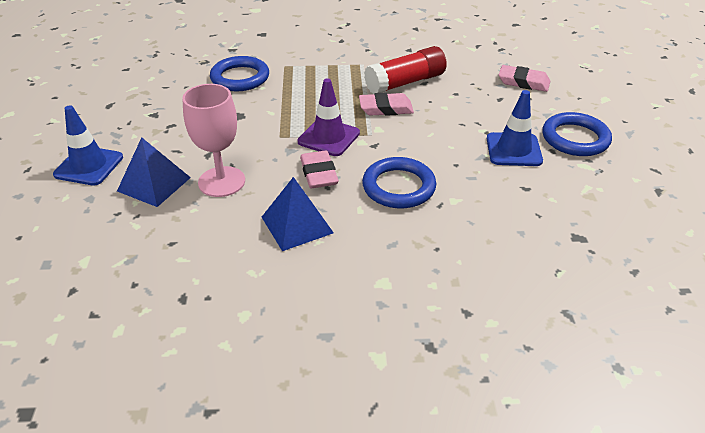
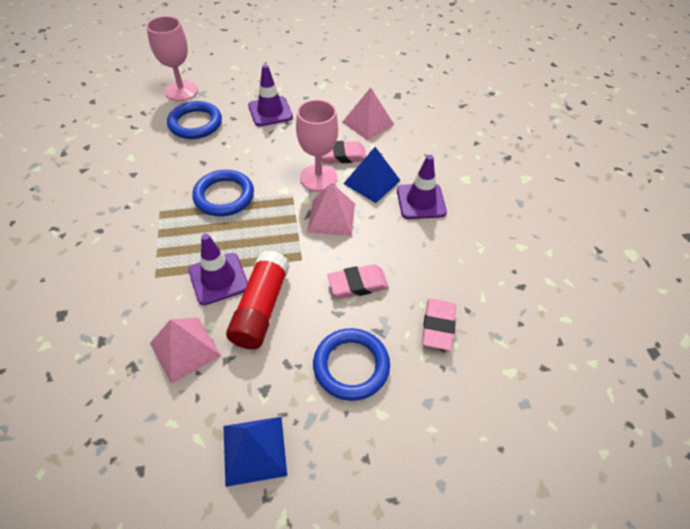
blue traffic cone: [53,105,123,186] [487,90,543,166] = 2 -> none = 0
pink goblet: [182,84,245,197] = 1 -> [146,16,198,101] [296,100,338,191] = 2
pink pyramid: none = 0 -> [150,318,221,384] [307,183,355,236] [342,87,394,141] = 3
purple traffic cone: [297,78,360,156] = 1 -> [189,234,248,305] [248,64,293,126] [397,155,447,219] = 3

